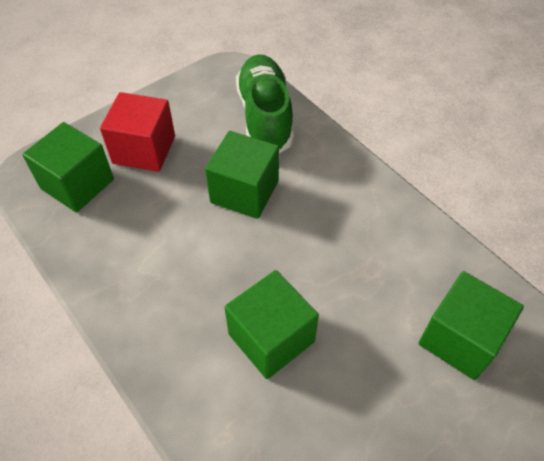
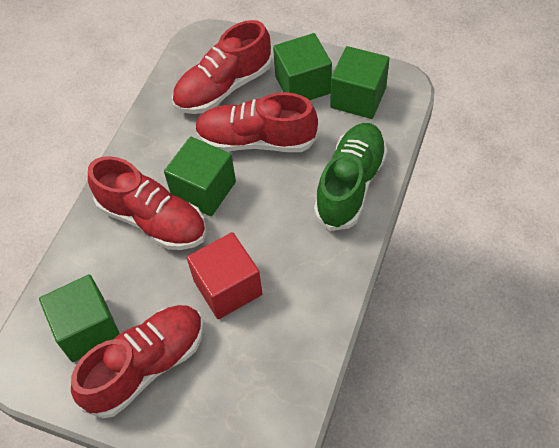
red shoe: none = 0 -> [71,305,204,418] [88,156,206,250] [172,20,272,114] [195,92,318,152] = 4

